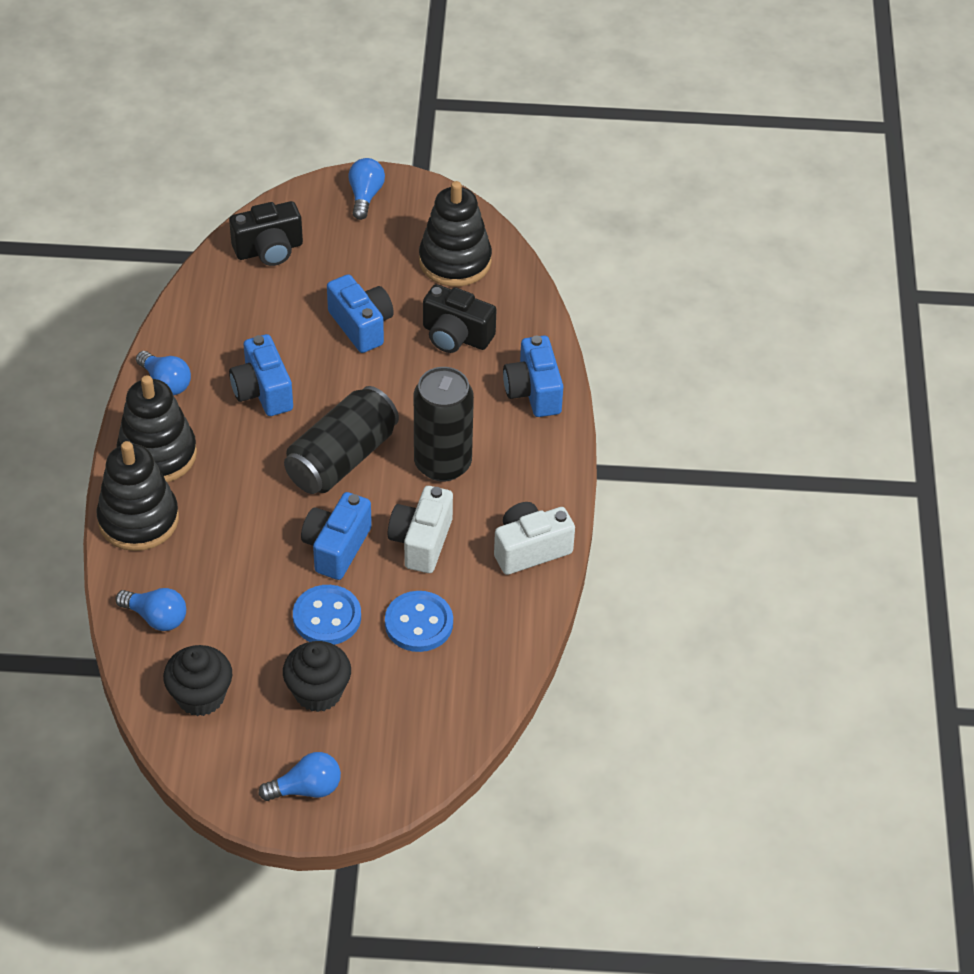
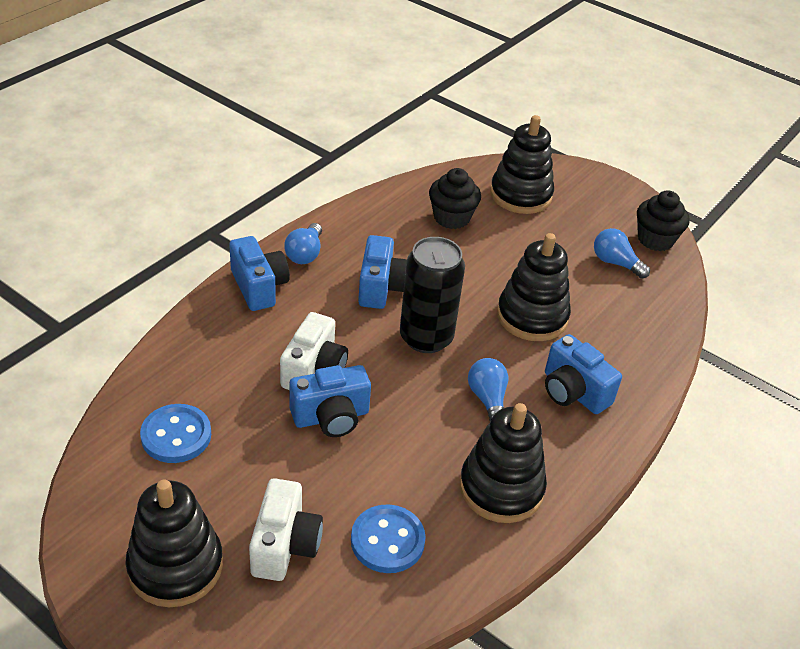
black camera: [229,201,303,266] [423,284,497,353] = 2 -> none = 0
black can: [284,386,399,494] [414,367,474,481] = 2 -> [400,237,465,353] = 1
black stacking toy: [97,441,179,551] [116,375,197,483] [419,181,492,287] = 3 -> [125,479,223,607] [460,403,547,523] [490,115,554,214] [497,233,571,341] = 4
blue light bulb: [116,588,186,631] [136,351,191,395] [258,752,341,801] [348,158,385,220] = 4 -> [284,223,322,264] [468,358,508,420] [594,228,650,279] = 3

